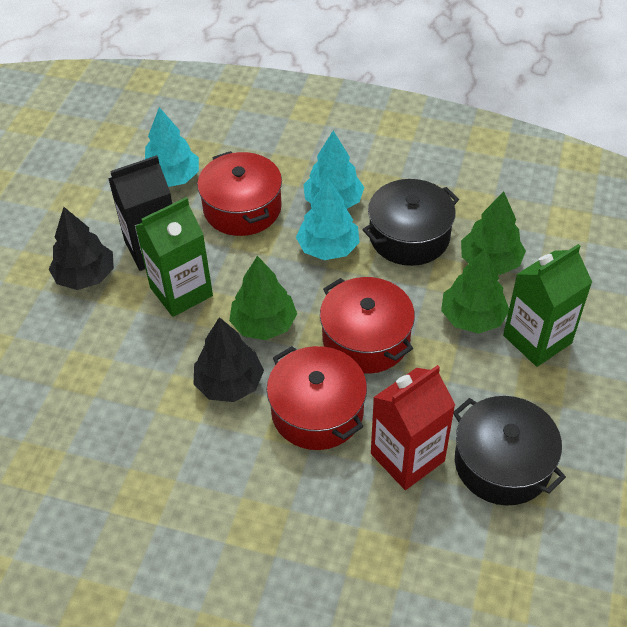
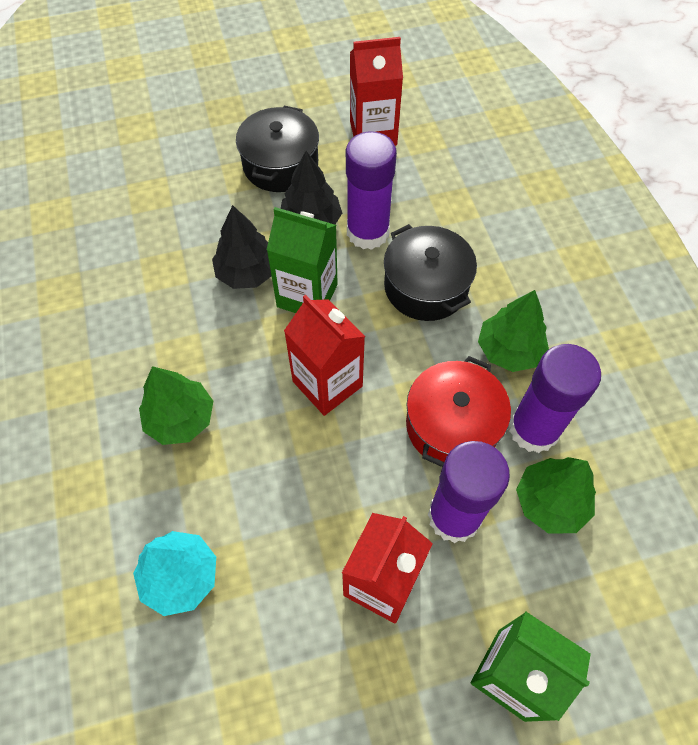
black carton: [108,155,172,271] = 1 -> none = 0
purple glue stick: none = 0 -> [346,132,397,250] [428,441,510,543] [509,344,601,453] = 3
red carton: [371,365,455,490] = 1 -> [284,295,365,416] [342,513,433,624] [350,37,403,146] = 3
red pot: [197,151,282,236] [267,346,367,450] [320,277,415,374] = 3 -> [406,356,511,467] = 1
turquoise tree: [144,107,199,187] [296,177,360,260] [303,131,364,209] = 3 -> [133,531,216,616] = 1

